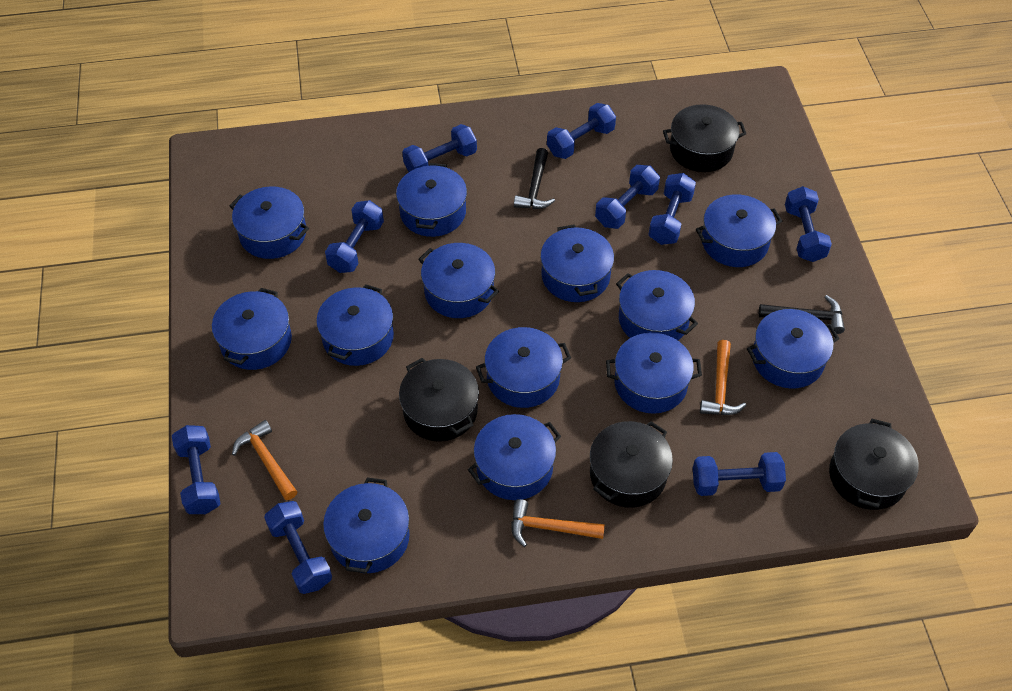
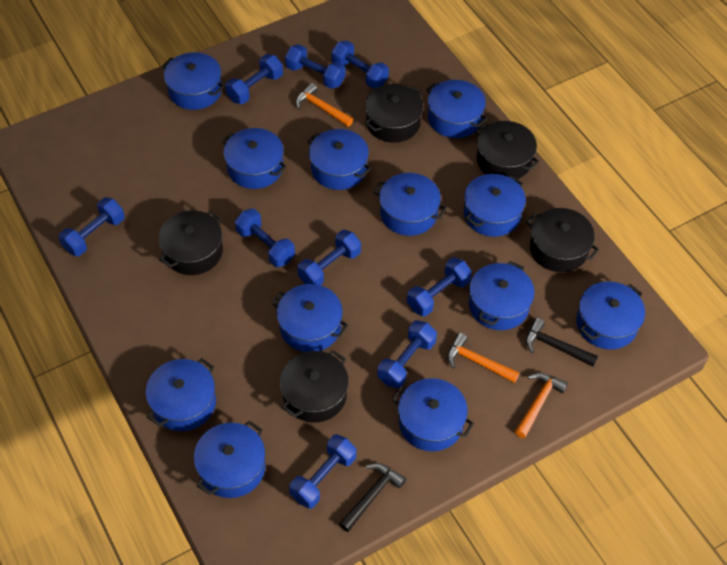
black pot: [399,358,479,442] [590,421,673,508] [663,104,747,172] [829,419,919,510] = 4 -> [158,210,223,275] [280,350,349,423] [365,84,423,143] [475,121,539,179] [526,208,599,272] = 5
blue pot: [212,288,292,370] [229,186,309,259] [316,284,394,366] [323,478,410,573] [396,163,467,237] [418,243,499,318] [468,414,561,500] [476,327,571,408] [540,225,614,302] [606,332,702,414] [616,270,698,340] [696,194,782,267] [747,309,839,389] = 13 -> [146,358,216,431] [162,52,224,110] [194,421,265,498] [222,128,287,189] [272,284,348,352] [307,129,371,190] [373,173,447,236] [392,378,474,451] [426,80,487,138] [464,174,526,237] [469,261,535,330] [576,281,645,350] = 12

